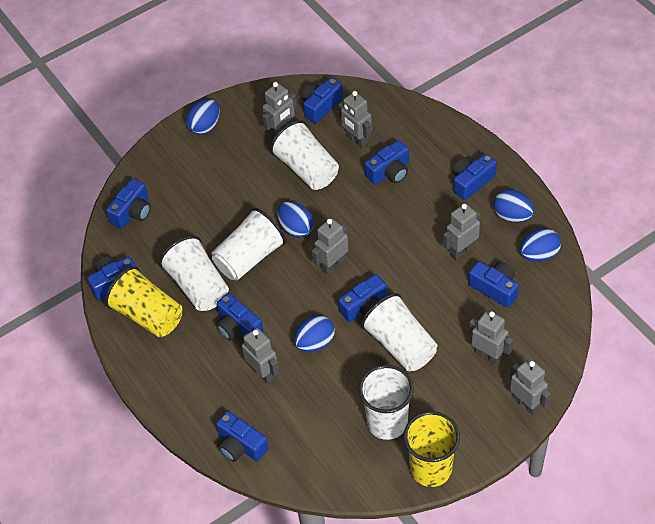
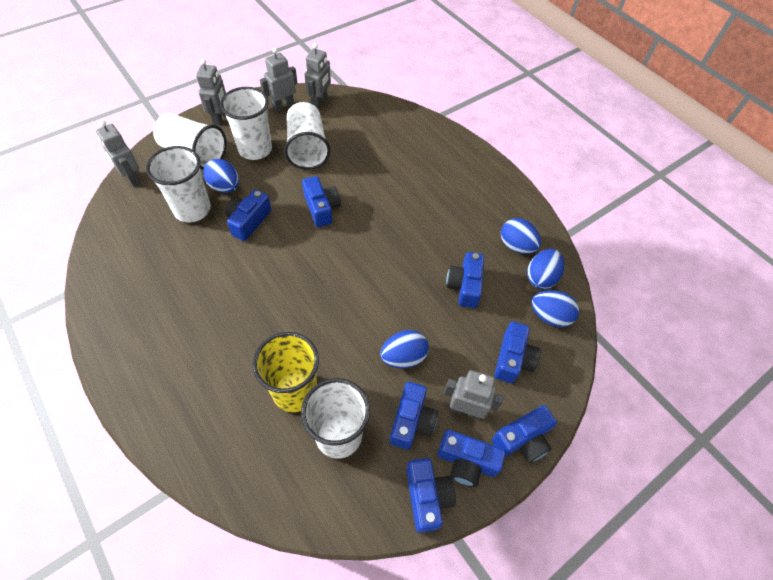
blue camera: [87,256,137,301] [106,179,151,229] [216,293,264,341] [216,411,269,462] [302,78,343,123] [338,274,387,322] [364,140,409,185] [453,154,497,200] [468,261,519,308] = 9 -> [225,190,271,241] [302,176,341,227] [390,382,438,450] [406,458,456,533] [438,430,506,487] [446,252,484,308] [492,405,557,463] [494,321,541,383] = 8
grey robot: [242,328,279,384] [262,82,297,137] [312,218,349,275] [339,91,372,148] [443,203,480,260] [469,310,513,365] [510,358,551,415] = 7 -> [96,120,141,187] [196,59,226,125] [260,48,297,112] [305,43,331,109] [444,370,504,420] = 5
yellow cup: [105,266,182,338] [403,411,460,487] = 2 -> [253,332,319,412] = 1

